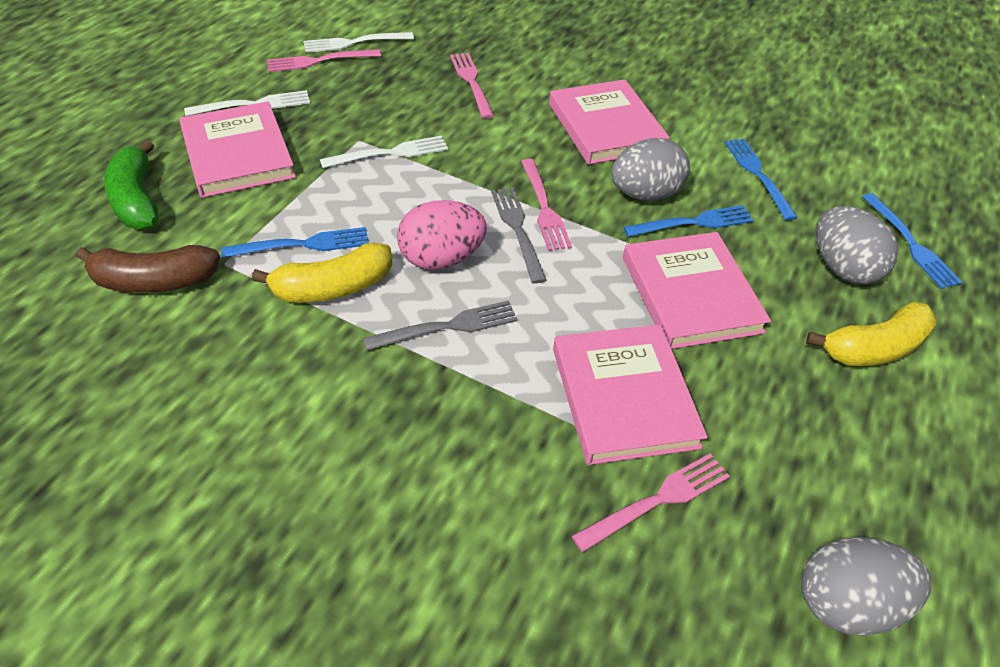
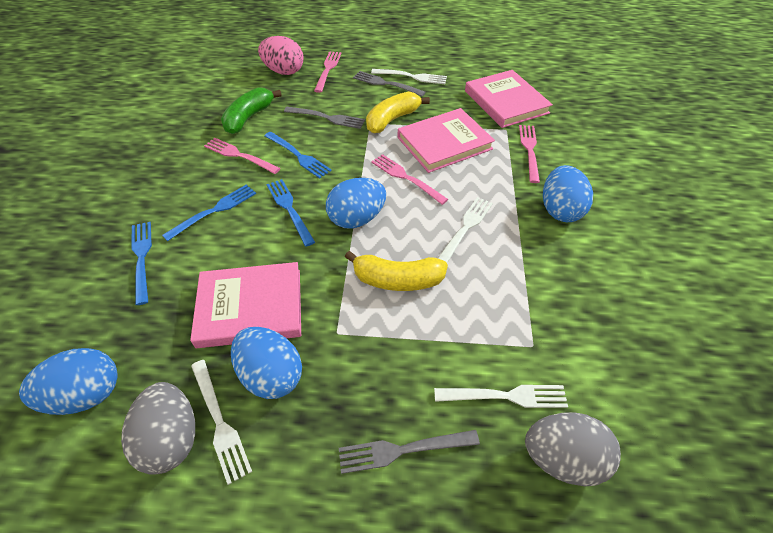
blue egg: none = 0 -> [19,348,118,415] [231,327,302,399] [326,178,386,229] [543,165,593,222] = 4
brown banana: [75,245,220,293] = 1 -> none = 0
grey egg: [612,138,690,201] [801,537,931,636] [816,206,898,284] = 3 -> [121,382,195,475] [525,412,621,486] = 2
grey fork: [363,300,518,351] [491,187,546,284] = 2 -> [284,107,365,129] [339,430,480,474] [353,71,426,96] = 3
pink book: [179,101,296,198] [549,79,670,165] [553,324,708,465] [623,232,771,349] = 4 -> [190,262,301,348] [398,108,495,173] [465,70,553,128] = 3
white fork: [184,90,310,116] [303,32,414,53] [320,136,448,168] = 3 -> [191,360,252,485] [371,69,447,84] [434,385,568,408] [438,197,493,263] = 4

